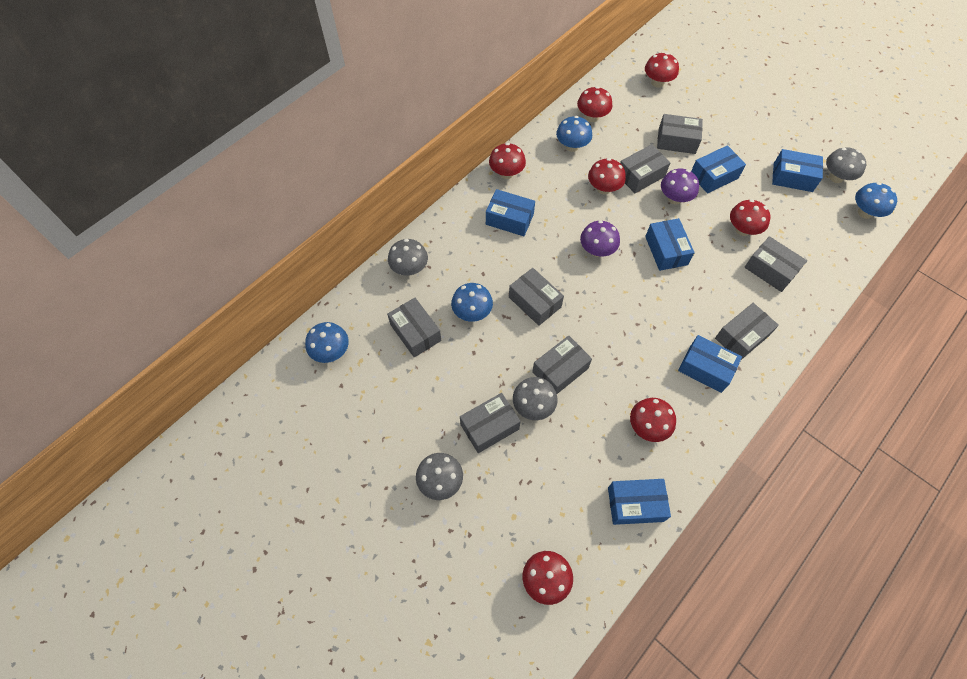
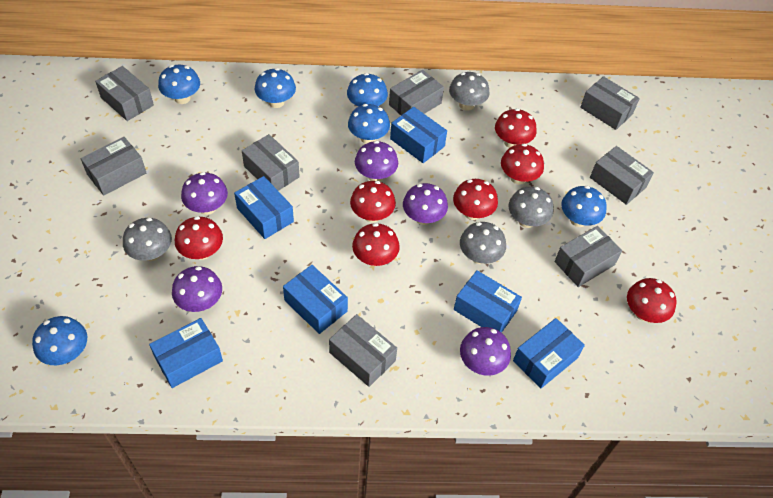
blue mushroom: [305,322,349,363] [451,283,493,322] [556,116,592,152] [855,182,897,219] = 4 -> [32,316,87,365] [158,65,200,104] [255,68,296,108] [347,73,388,106] [348,104,390,144] [561,186,607,227] = 6
purple mushroom: [580,220,620,257] [661,168,699,204] = 2 -> [172,266,222,312] [181,172,228,215] [355,141,398,181] [403,183,448,225] [460,327,511,376] = 5

